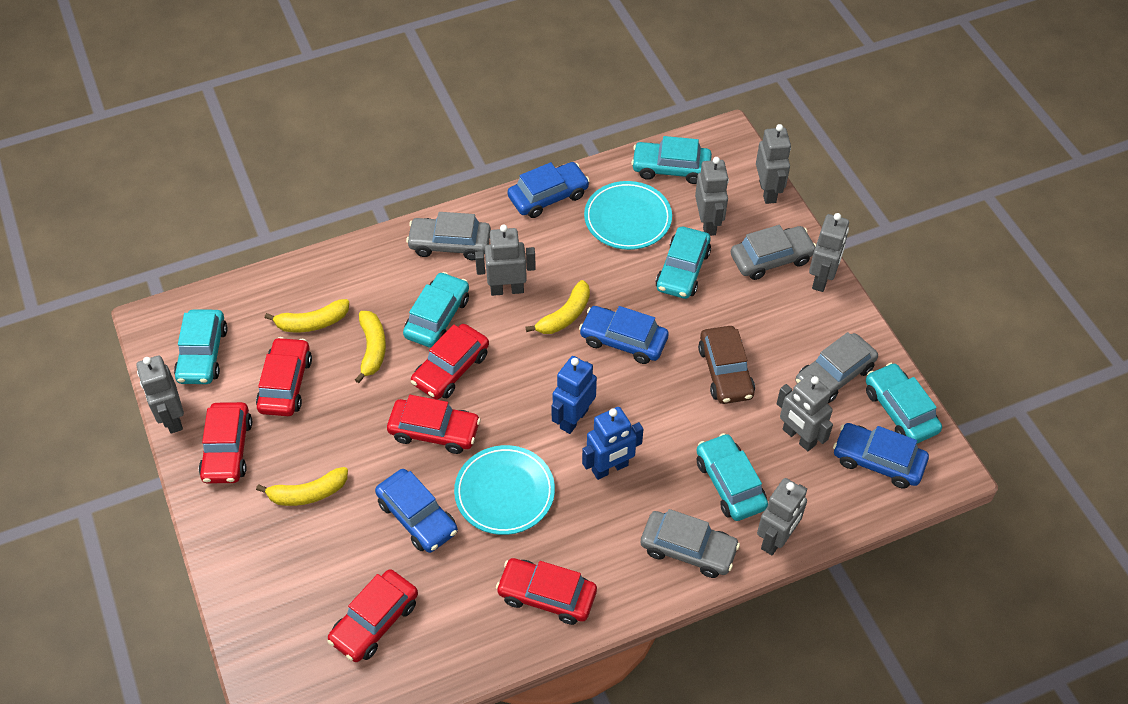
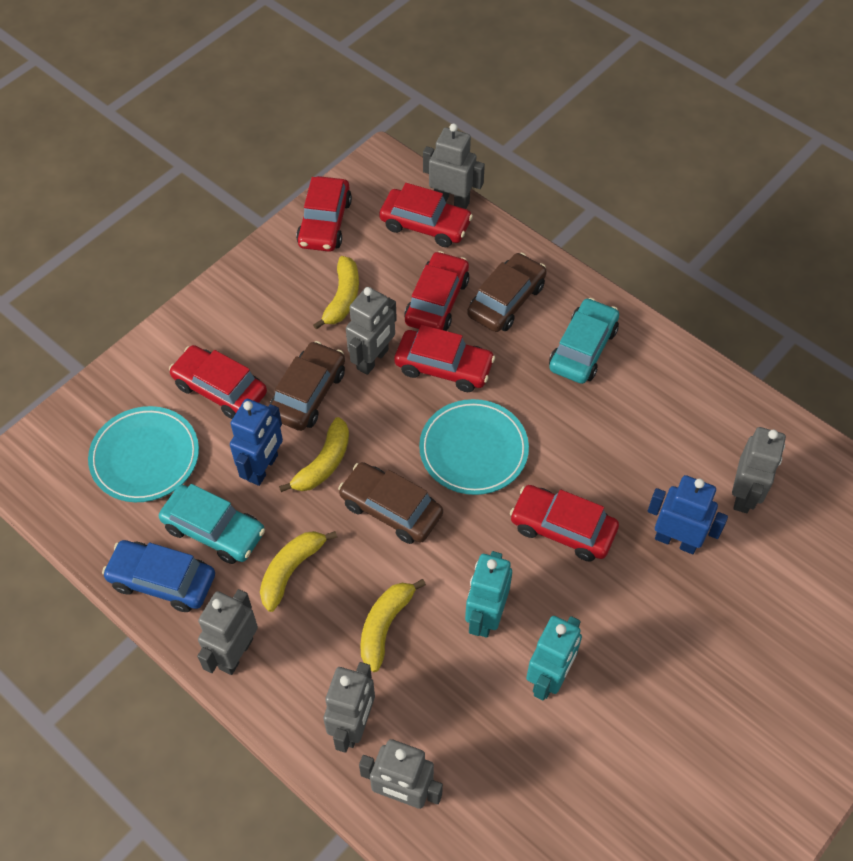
blue car: [375,469,458,553] [508,162,590,218] [579,306,669,364] [833,423,929,489] = 4 -> [102,540,215,612] = 1
brown car: [698,326,755,404] = 1 -> [270,341,345,431] [338,462,443,544] [467,253,547,332] = 3
grey car: [406,212,491,260] [641,509,740,578] [731,225,816,280] [795,332,878,404] = 4 -> none = 0
grey robot: [136,355,184,433] [475,225,536,296] [695,157,729,236] [756,124,791,204] [757,478,807,555] [777,374,833,451] [809,213,849,292] = 7 -> [197,589,258,675] [323,662,375,753] [346,287,397,375] [359,739,443,809] [423,123,485,209] [732,427,786,513] = 6
turquoise car: [174,309,227,384] [403,272,469,348] [631,136,712,184] [655,227,711,299] [697,433,768,521] [866,363,942,444] = 6 -> [159,484,265,564] [549,298,619,384] = 2
turquoise robot: none = 0 -> [465,551,512,638] [526,616,582,700] = 2

